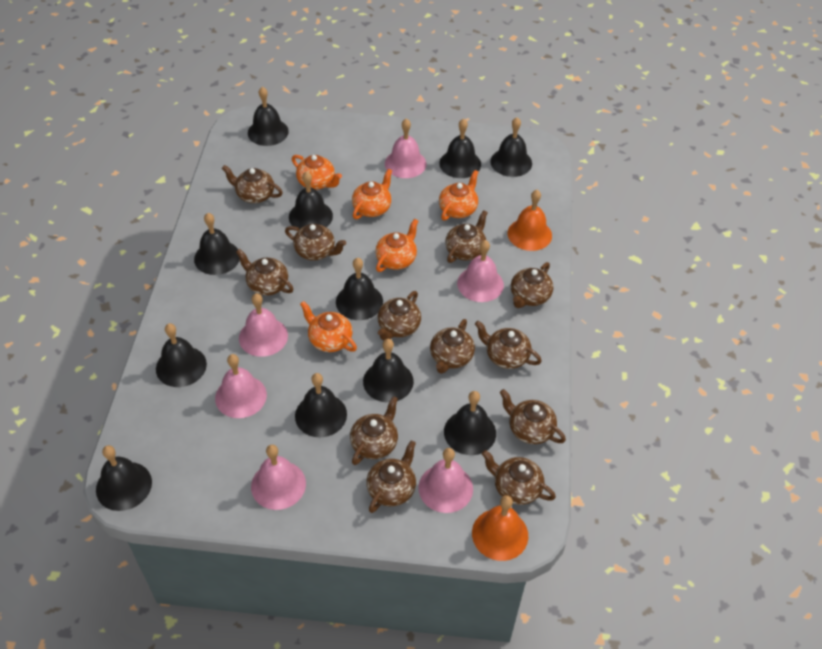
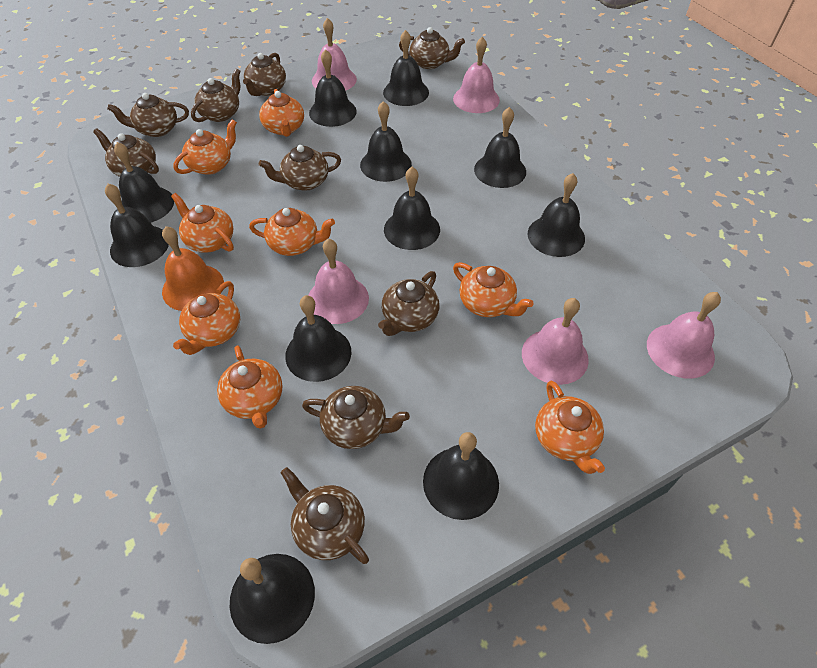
brown teapot: [222,165,283,203] [236,249,293,296] [285,224,346,261] [350,396,398,465] [366,440,416,513] [378,291,421,341] [430,319,475,374] [445,210,488,263] [475,321,542,369] [482,450,556,505] [500,389,566,444] [511,262,553,308] = 12 -> [93,128,159,177] [107,93,189,137] [191,69,240,122] [243,53,286,96] [259,145,341,191] [281,467,369,564] [302,386,410,449] [378,271,439,336] [399,27,465,69] = 9
orange bell: [472,495,528,561] [508,190,552,251] = 2 -> [162,226,224,311] = 1
orange teapot: [292,155,342,190] [300,301,357,352] [352,169,392,219] [375,219,418,272] [439,170,478,221] = 5 -> [171,193,234,253] [173,119,237,175] [173,281,240,355] [217,345,283,429] [249,208,335,256] [259,89,304,137] [453,262,534,317] [535,380,605,474] = 8
pink bell: [215,354,267,418] [239,293,288,357] [251,444,306,510] [385,118,427,178] [418,448,473,513] [457,240,504,302] = 6 -> [308,239,369,324] [312,18,357,91] [453,37,500,113] [522,298,589,385] [647,292,721,379] = 5

